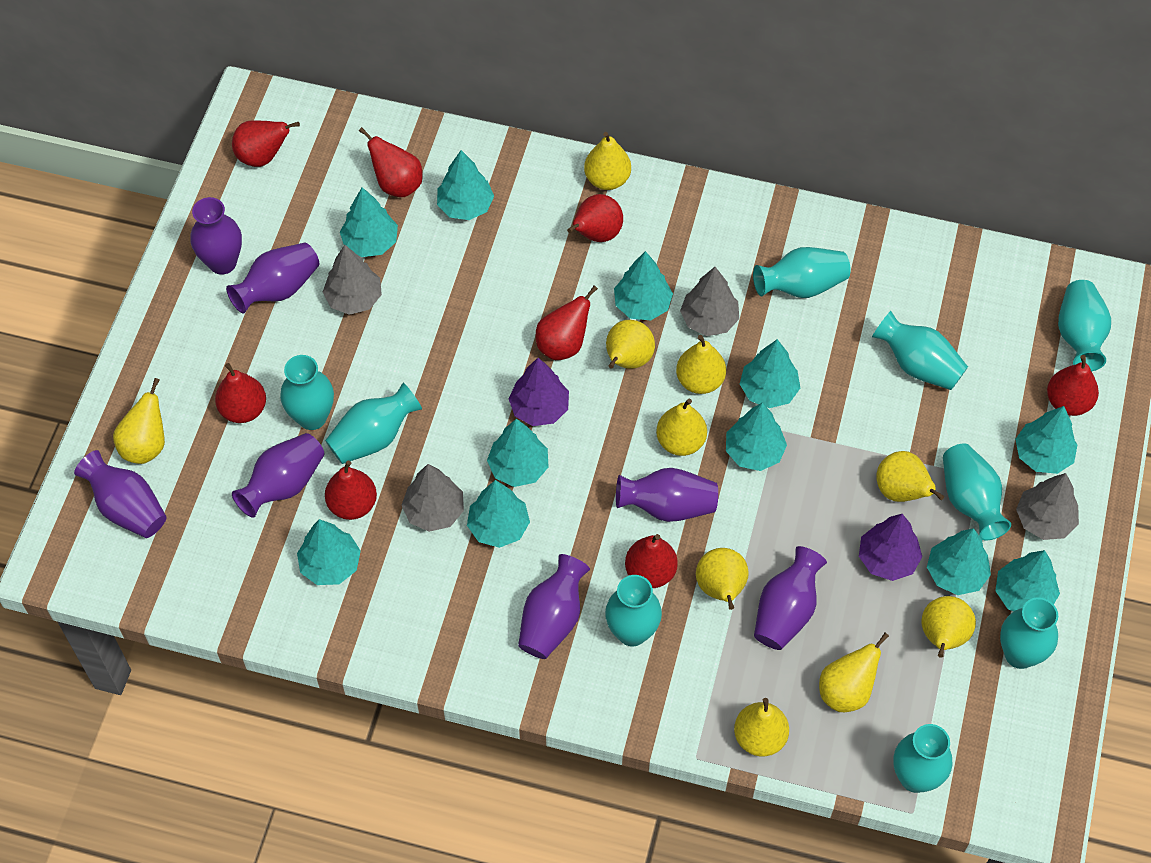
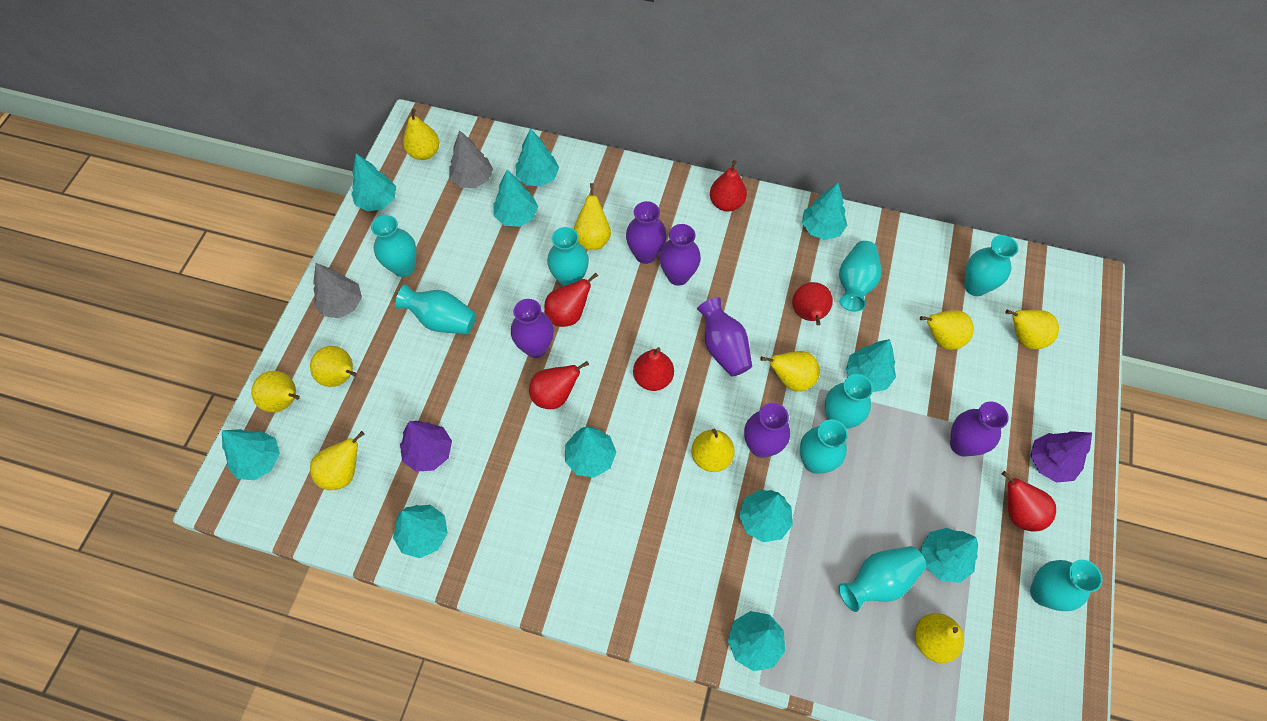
grey tree: [323,245,382,315] [402,464,464,532] [680,267,739,336] [1016,473,1079,540] = 4 -> [313,263,362,318] [449,130,493,188] = 2
purple vase: [74,450,167,538] [191,197,242,275] [226,243,319,313] [232,433,324,518] [518,554,590,659] [616,468,718,522] [754,546,827,650] = 7 -> [511,299,554,358] [626,201,667,264] [659,224,701,286] [697,297,752,377] [744,403,790,458] [950,402,1009,457] = 6
red pear: [215,363,266,423] [232,120,300,167] [325,460,377,520] [359,127,422,197] [536,285,598,360] [567,194,623,242] [625,534,678,588] [1047,355,1099,416] = 8 -> [529,361,589,409] [544,273,598,327] [633,347,674,391] [710,160,747,212] [792,282,833,325] [1002,471,1056,531] = 6

